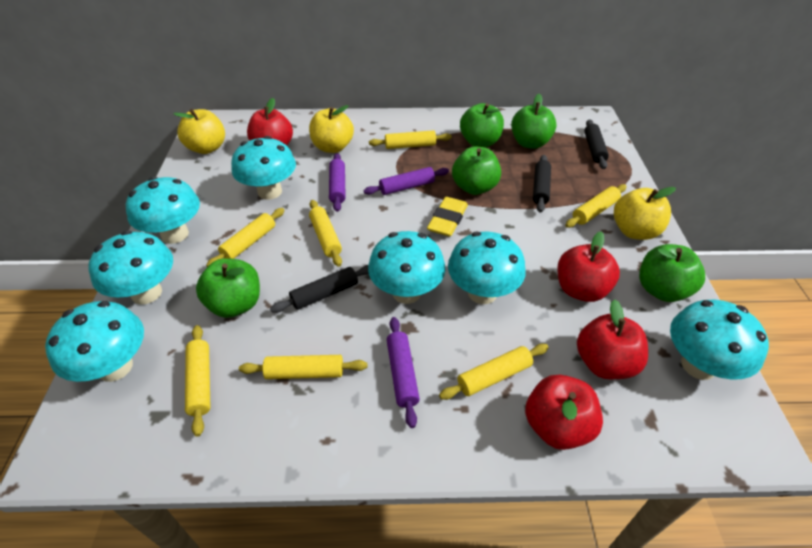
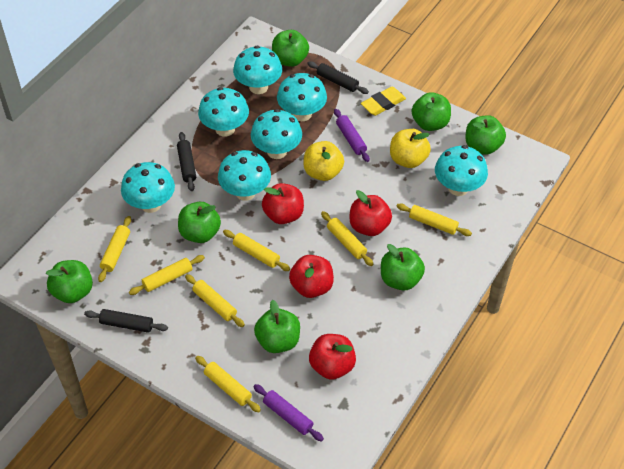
green apple: [196,258,260,318] [452,146,501,195] [460,103,504,147] [511,94,557,149] [639,244,705,302] = 5 -> [46,260,93,303] [178,202,221,243] [254,300,300,353] [272,30,309,67] [381,244,425,291] [412,92,451,131] [465,115,506,155] = 7
purple rolling pin: [329,153,346,212] [364,167,449,195] [387,317,420,428] = 3 -> [253,384,324,442] [334,109,370,162] = 2
yellow apple: [174,109,225,154] [309,105,354,153] [614,187,676,240] = 3 -> [303,141,344,181] [390,129,431,168] = 2

